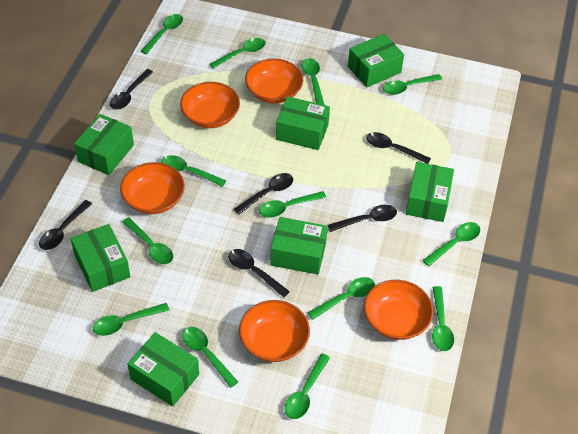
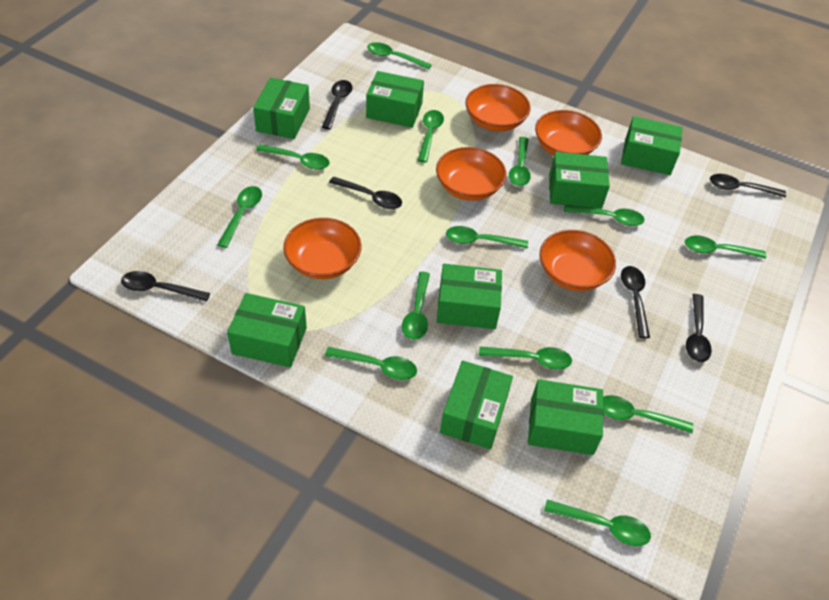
green box: [71,224,130,292] [74,114,134,175] [127,332,199,407] [270,217,328,275] [276,96,330,150] [348,34,404,87] [406,162,454,222] = 7 -> [227,293,307,368] [253,78,310,139] [366,71,424,128] [437,264,502,329] [440,360,513,449] [528,379,604,455] [549,152,610,209] [621,116,683,175] = 8

